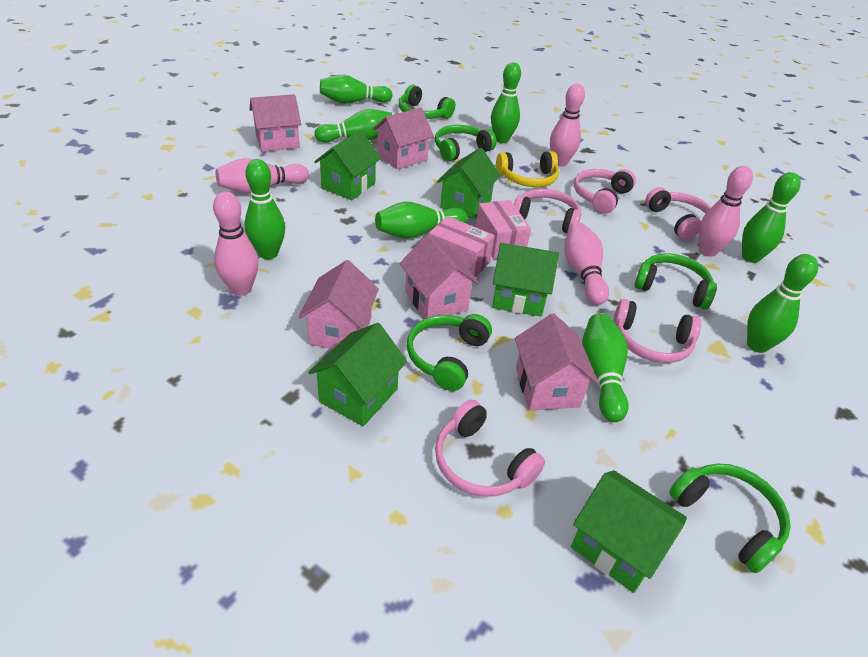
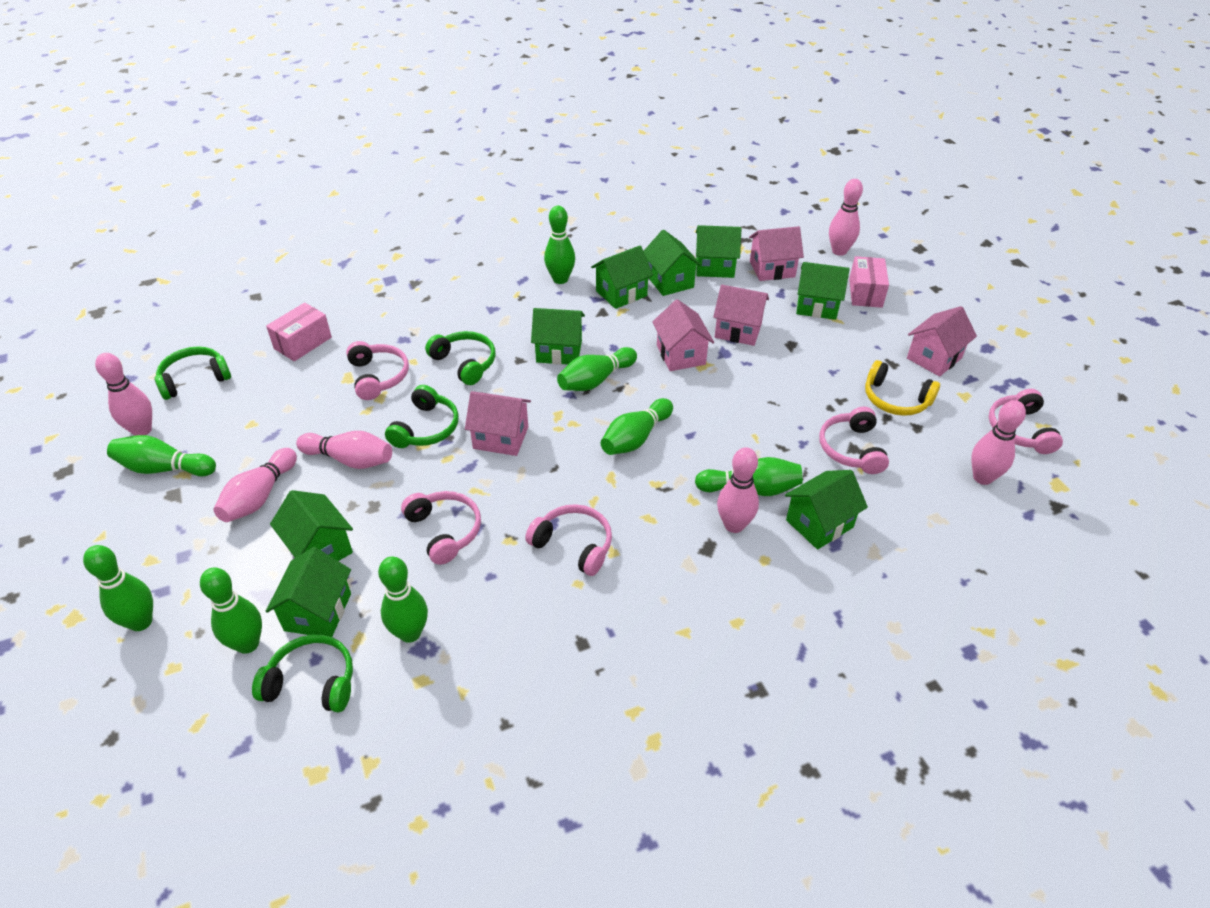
green headphones: [399,85,455,119] [407,314,492,391] [435,125,497,162] [634,253,717,309] [669,464,791,573] = 5 -> [155,346,231,400] [252,635,353,712] [385,385,459,448] [425,331,496,385] = 4
green house: [308,323,407,426] [314,130,381,200] [437,148,501,219] [492,243,559,316] [571,470,687,593] = 5 -> [266,547,351,637] [270,490,353,561] [531,308,585,365] [591,245,653,309] [644,230,702,296] [696,225,742,278] [785,470,868,550] [796,262,850,320] = 8
pink bowling pin: [213,191,259,296] [216,158,309,194] [550,84,585,166] [564,222,609,305] [699,166,753,257] = 5 -> [95,353,152,436] [213,448,297,522] [296,431,392,469] [717,447,759,533] [829,179,863,256] [971,400,1026,485] = 6

